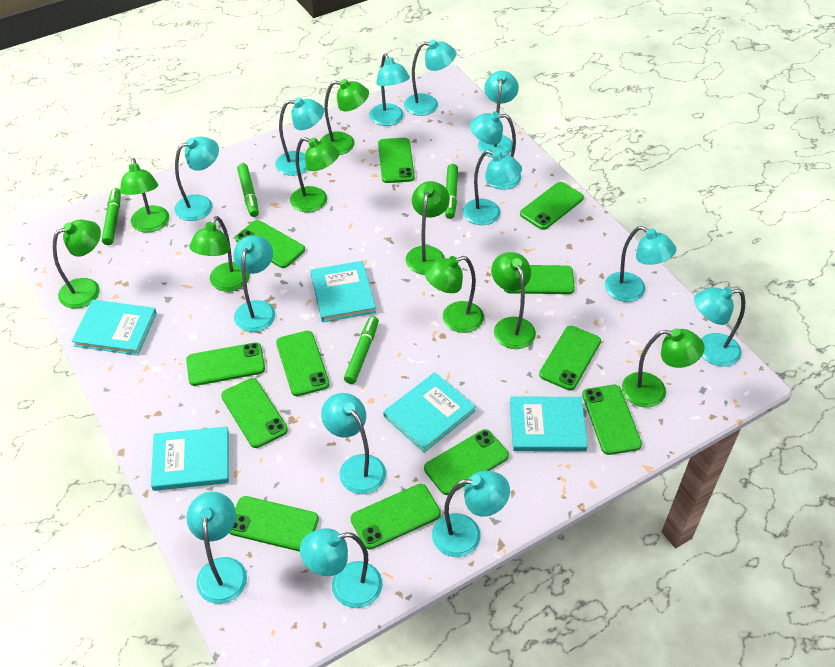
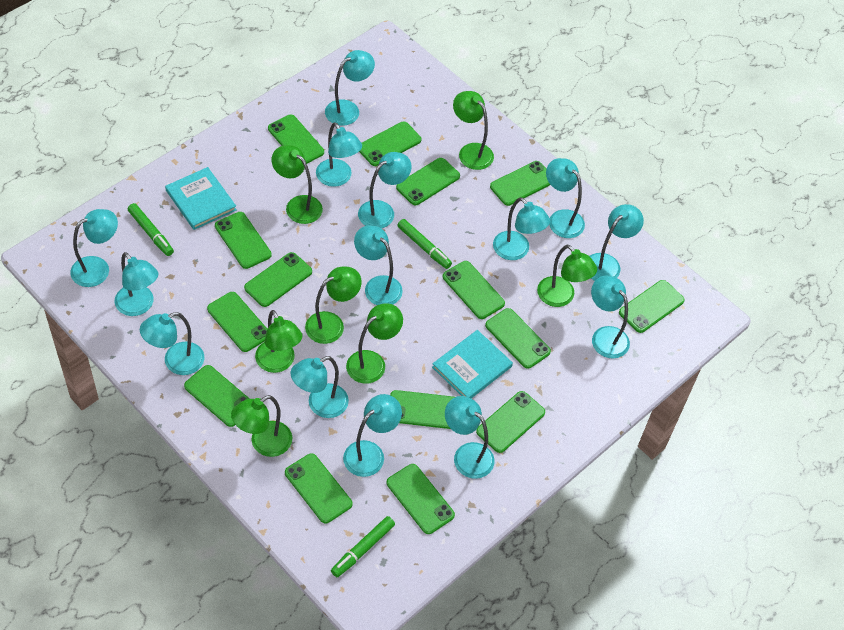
green lamp: [53,220,101,309] [120,158,169,233] [189,216,250,292] [290,137,340,212] [320,79,369,155] [405,181,450,274] [424,256,484,333] [491,252,536,349] [622,328,705,408] = 9 -> [231,395,292,457] [255,310,302,373] [272,145,323,224] [305,267,362,344] [346,303,403,384] [453,91,494,170] [537,245,597,307] = 7
green marker: [102,188,121,245] [237,163,259,217] [344,316,379,384] [445,164,458,219] = 4 -> [128,203,174,256] [331,516,395,577] [397,219,452,269] = 3
green phone: [186,342,265,386] [221,378,288,448] [229,496,319,552] [235,220,305,268] [276,331,330,396] [351,484,441,550] [378,138,415,183] [424,429,509,495] [504,265,575,294] [520,182,584,230] [539,326,601,390] [582,385,642,455] = 12 -> [184,365,250,427] [207,292,267,352] [215,212,272,269] [244,252,312,307] [268,115,324,164] [285,453,352,523] [359,122,421,166] [387,464,455,534] [390,390,455,429] [396,158,460,205] [443,261,505,319] [476,391,545,453] [485,308,551,369] [490,161,550,206] [619,280,685,333] = 15
turquoise book: [72,300,157,355] [151,426,229,491] [311,261,376,322] [383,372,476,453] [510,397,588,451] = 5 -> [165,167,236,230] [432,330,513,399] = 2

